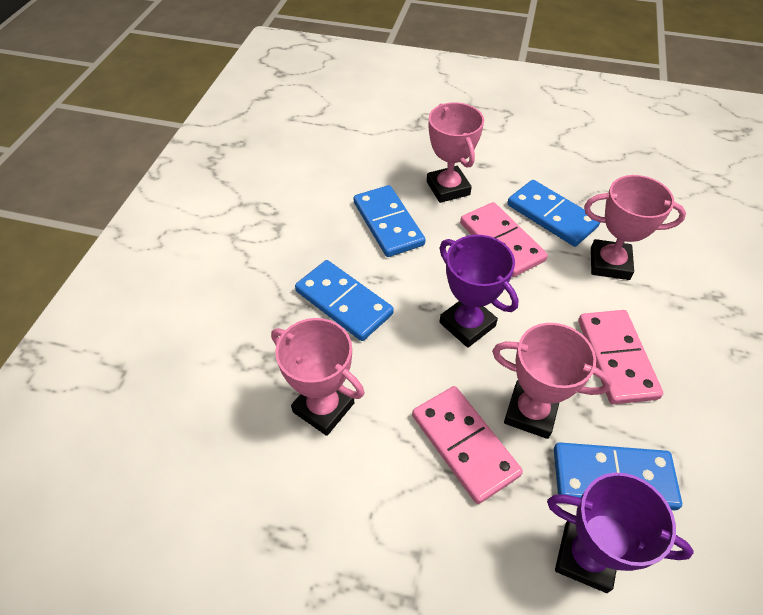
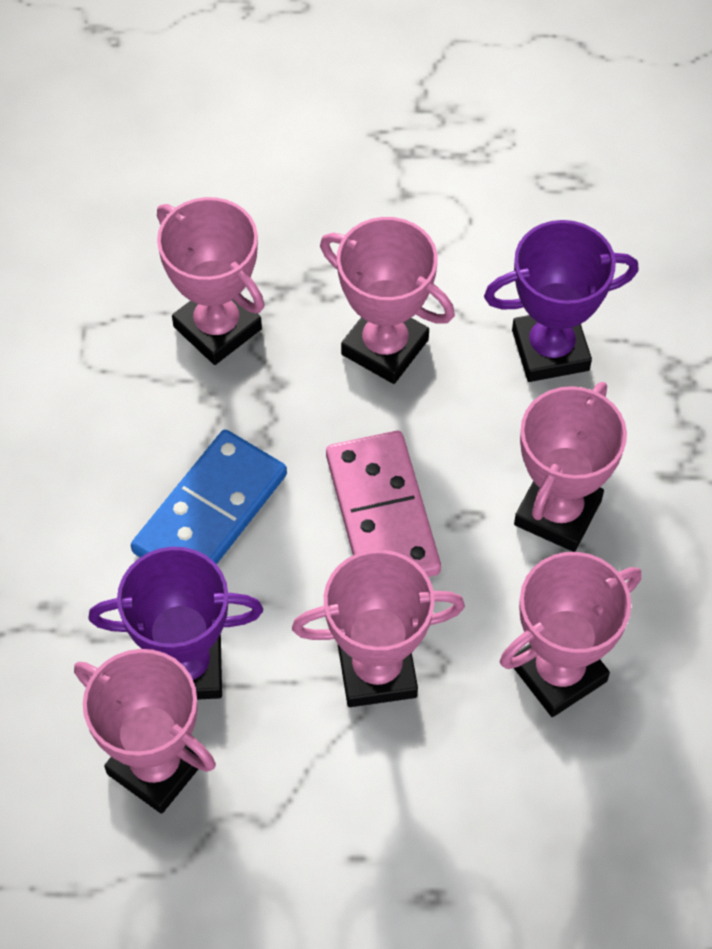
blue domino: [295,260,394,341] [354,185,426,257] [507,180,600,247] [554,442,682,510] = 4 -> [131,429,287,564] = 1
pink domino: [412,386,523,504] [460,202,548,277] [578,310,663,404] = 3 -> [326,431,441,577] = 1
pink trophy: [271,318,364,436] [427,102,484,203] [492,323,612,439] [584,175,686,280] = 4 -> [74,649,216,814] [157,197,264,365] [292,550,465,707] [320,217,455,384] [500,552,642,717] [514,382,627,552] = 6

